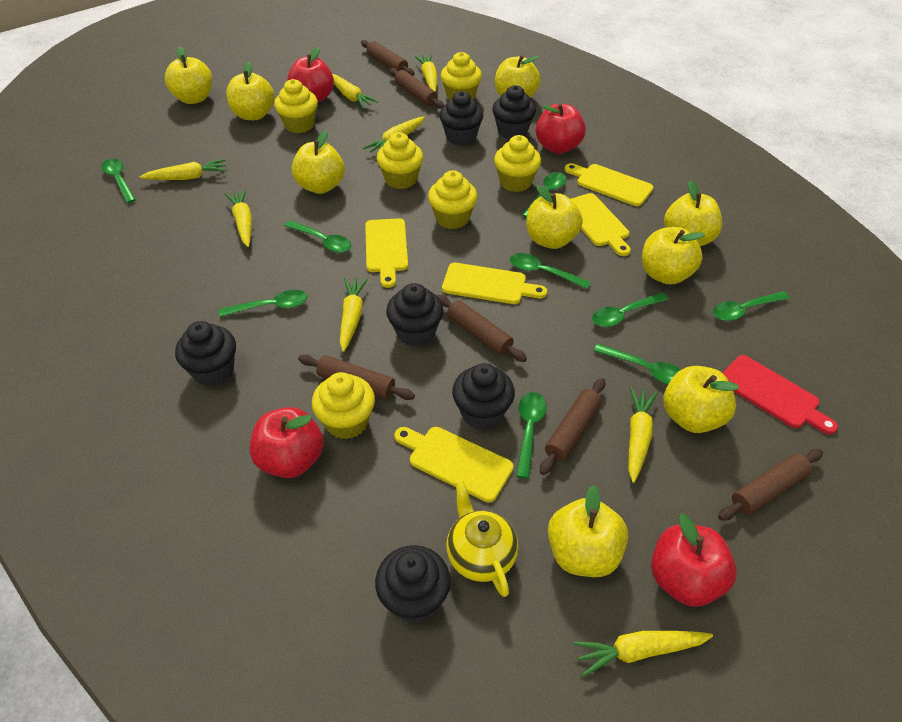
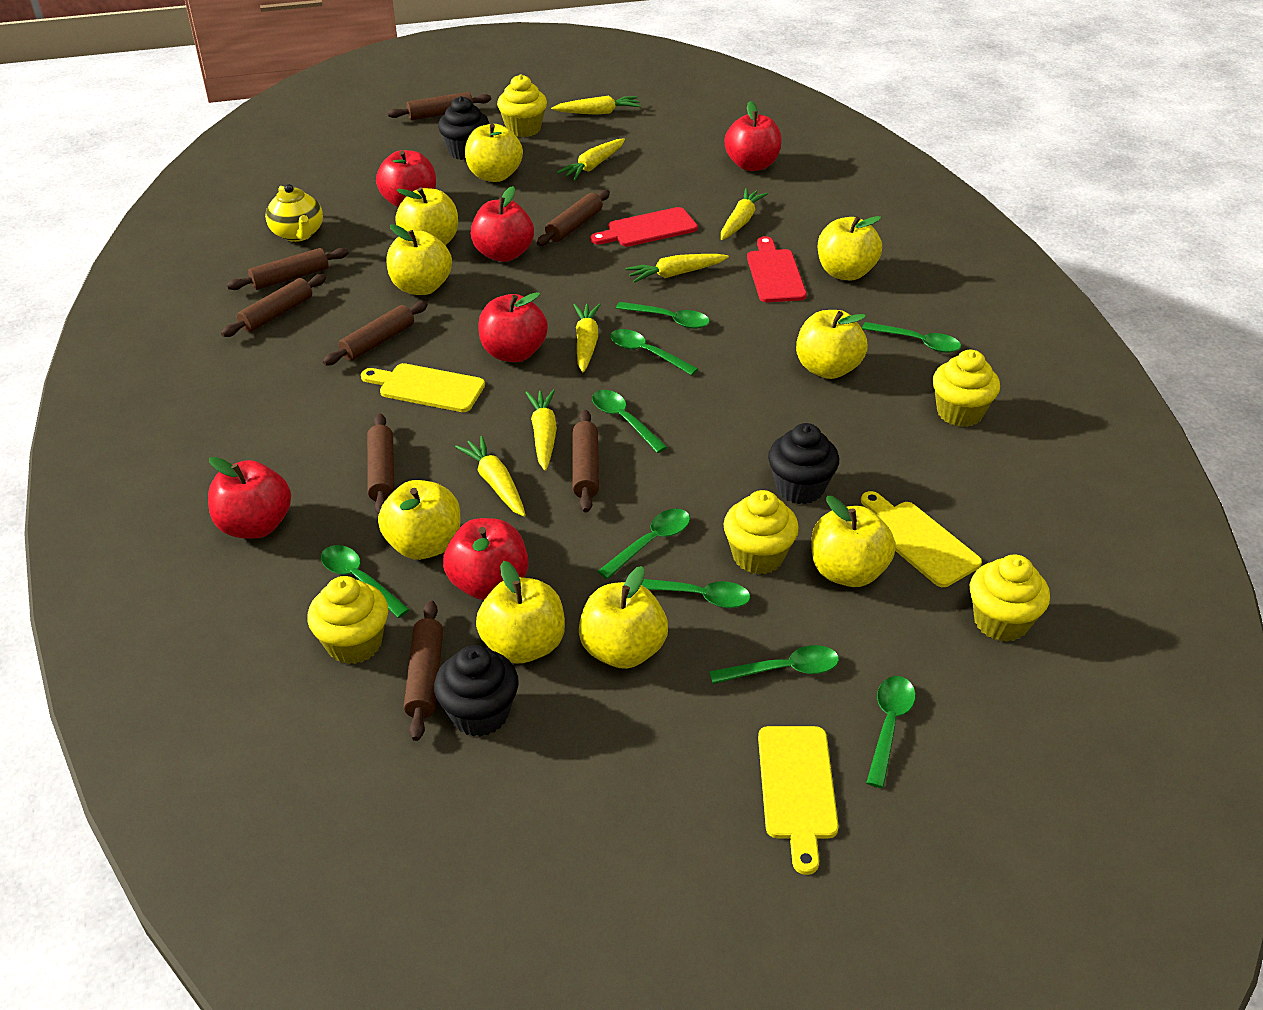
black cupcake: [175,321,236,386] [375,545,451,623] [386,283,443,347] [440,91,483,146] [452,363,515,430] [492,85,536,139] = 6 -> [434,645,519,737] [438,96,489,160] [768,423,839,504] = 3
brown rolling pin: [298,355,415,400] [361,40,415,76] [389,68,444,109] [437,295,527,362] [540,378,605,475] [718,449,823,521] = 6 -> [221,274,326,337] [227,248,349,290] [323,301,428,365] [367,413,394,515] [387,92,491,120] [404,600,443,741] [536,190,610,246] [572,410,599,512] = 8
red apple: [250,407,324,478] [287,47,334,102] [536,104,586,154] [651,514,737,607] = 4 -> [208,457,291,538] [376,150,436,208] [443,518,529,600] [471,186,534,262] [478,292,548,362] [724,101,782,171] = 6
red cutting board: [723,355,838,435] = 1 -> [590,207,698,247] [747,236,807,302] = 2
yellow carrot: [140,159,227,180] [225,189,252,247] [332,74,378,109] [340,278,368,352] [363,117,425,156] [415,54,437,92] [573,631,713,677] [628,387,657,483] = 8 -> [455,436,526,517] [525,390,557,471] [551,95,641,115] [557,138,625,180] [574,304,600,372] [625,254,729,283] [721,188,768,240] = 7
yellow cupcake: [274,79,318,133] [312,372,375,439] [377,132,423,189] [428,170,477,229] [441,52,482,100] [494,135,541,192] = 6 -> [307,576,388,664] [497,75,547,137] [724,490,799,575] [933,350,1000,427] [970,555,1050,642] = 5
yellow cutting board: [365,218,408,288] [394,427,514,502] [442,263,547,304] [565,163,654,206] [571,193,631,256] = 5 -> [361,363,485,412] [758,726,839,875] [861,491,982,587] = 3

